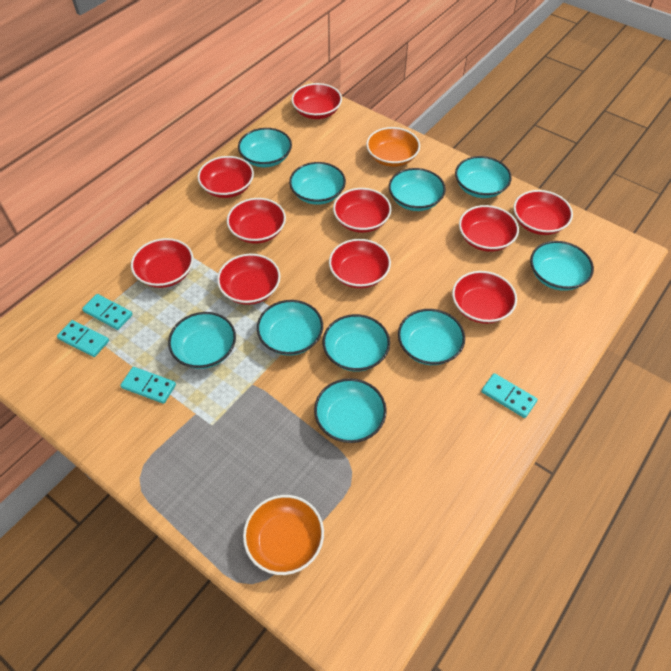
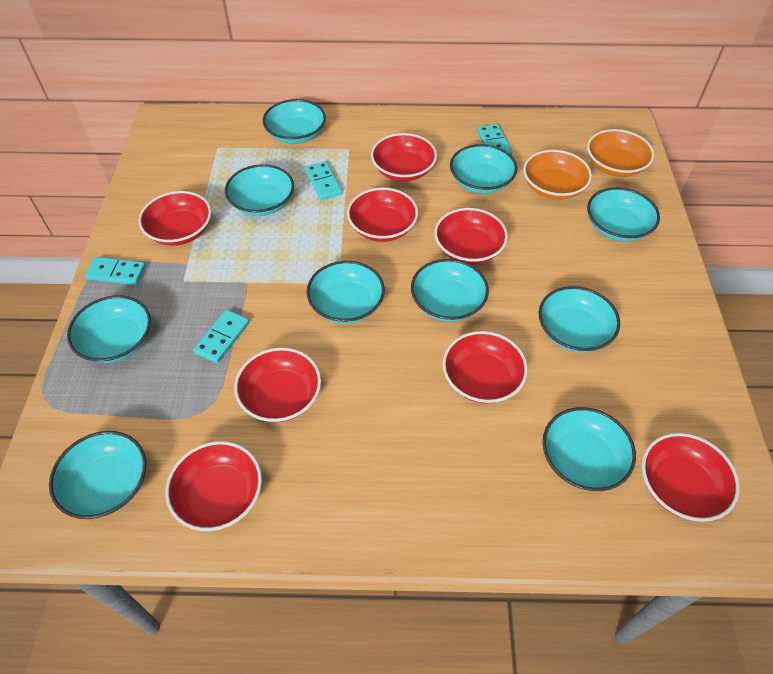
red bowl: [131,238,193,288] [198,156,254,198] [217,254,281,305] [227,198,286,244] [291,83,342,119] [329,239,391,288] [333,188,391,233] [452,271,517,324] [459,205,519,252] [514,190,573,235] = 10 -> [139,191,211,246] [166,441,262,531] [234,347,321,422] [347,187,418,242] [371,133,437,181] [434,208,508,264] [443,331,528,404] [642,433,740,522] = 8

